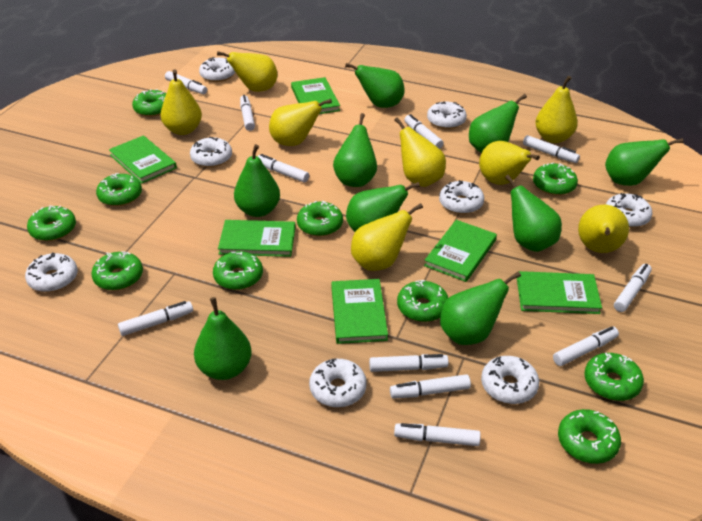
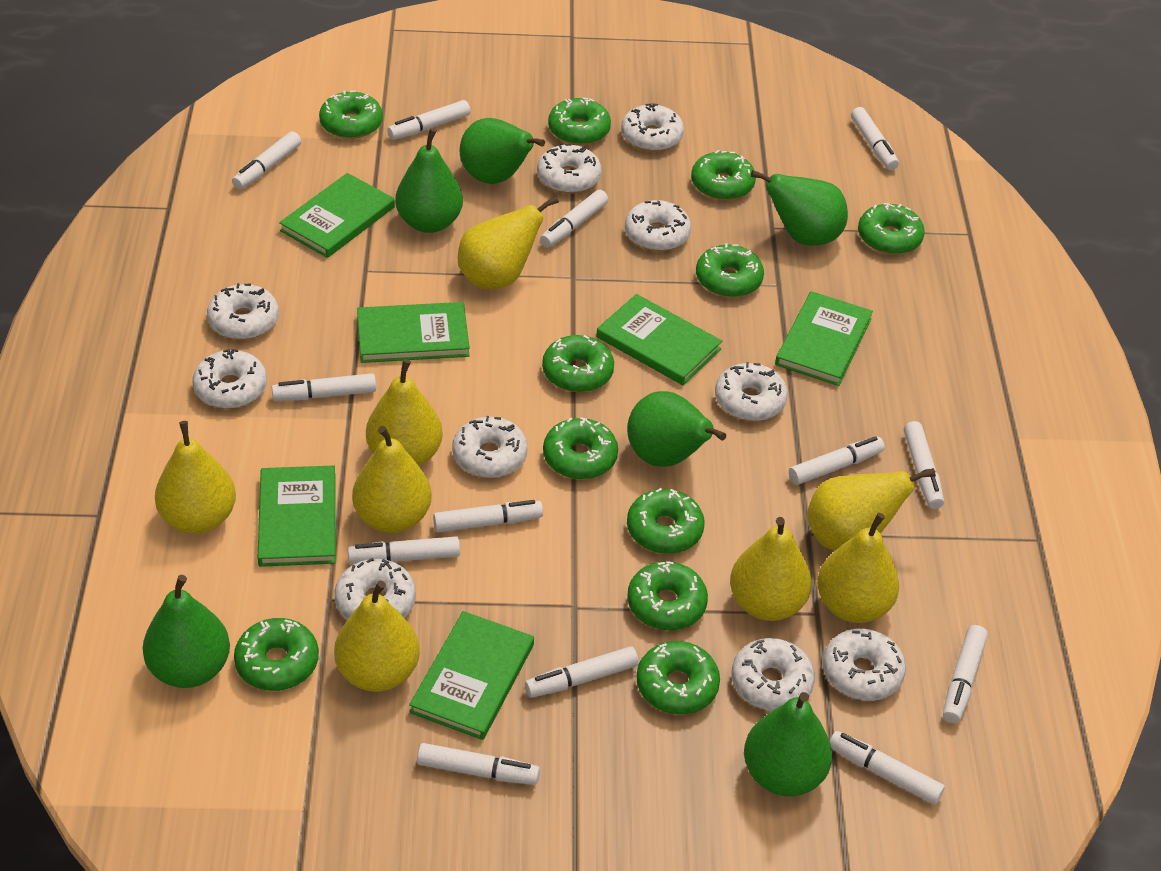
green donut: [27,206,76,241] [91,251,143,290] [96,173,142,206] [132,89,167,117] [213,251,263,290] [297,201,343,236] [397,280,448,322] [533,162,578,195] [558,409,621,464] [585,353,644,401] = 10 -> [234,618,319,691] [319,90,383,139] [542,335,614,392] [543,417,618,479] [548,98,611,145] [627,488,705,554] [627,561,708,630] [636,641,720,714] [691,150,756,200] [696,243,764,297] [858,203,925,255] = 11
green pear: [194,297,252,380] [234,144,280,217] [333,113,377,187] [345,63,405,108] [346,182,420,232] [440,271,521,345] [469,94,527,153] [505,174,562,252] [605,138,683,186] = 9 -> [143,575,230,688] [395,128,463,233] [459,118,545,184] [627,391,726,467] [744,692,832,796] [751,170,848,246] = 6
white donut: [25,253,78,292] [190,137,232,167] [199,57,235,82] [309,359,367,407] [427,102,467,129] [439,180,484,214] [481,356,539,404] [606,193,653,228] = 8 -> [192,349,267,409] [207,283,279,340] [334,558,416,620] [452,416,528,478] [537,143,602,194] [621,103,684,152] [625,200,691,251] [715,362,788,421] [731,638,815,711] [823,629,906,701] = 10
white marker: [118,301,193,336] [165,71,207,94] [240,95,255,131] [257,154,309,183] [369,354,449,372] [390,374,471,399] [394,423,481,446] [404,114,444,149] [523,135,580,163] [553,326,619,366] [614,264,652,312] = 11 -> [232,131,301,189] [272,373,376,401] [348,536,460,564] [387,100,471,140] [417,743,540,785] [433,500,543,532] [525,646,639,698] [540,190,608,248] [789,436,885,485] [829,731,945,805] [851,107,899,170] [904,421,944,509] [943,625,988,723] = 13

